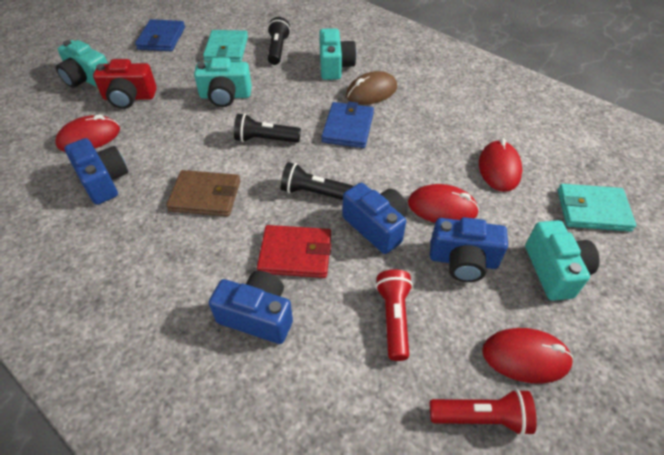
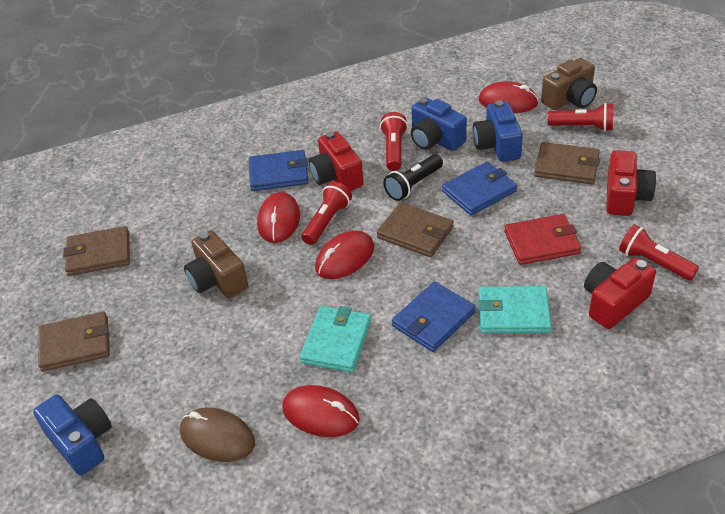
black flashlight: [234,113,301,143] [267,17,291,65] [280,162,354,200] = 3 -> [383,154,443,201] = 1
blue camera: [64,138,128,205] [209,271,293,344] [342,183,408,254] [430,217,508,282] = 4 -> [33,394,112,476] [411,97,467,151] [473,100,523,162] = 3
blue wallet: [135,19,185,51] [321,102,374,148] = 2 -> [249,150,309,191] [392,281,476,352] [442,162,517,216] = 3
brown camera: none = 0 -> [184,230,248,298] [541,58,597,110] = 2
brown wallet: [166,170,240,217] = 1 -> [38,312,110,372] [63,226,130,276] [377,202,454,257] [534,142,600,184] = 4
red camera: [93,59,157,109] = 1 -> [309,131,364,191] [584,258,656,329] [606,150,656,216] = 3
red flashlight: [376,269,413,361] [430,389,537,436] = 2 -> [301,181,352,245] [380,112,408,171] [548,103,613,132] [619,224,699,281] = 4
turquoise camera: [56,40,108,88] [194,58,252,107] [319,28,357,80] [525,220,600,301] = 4 -> none = 0

